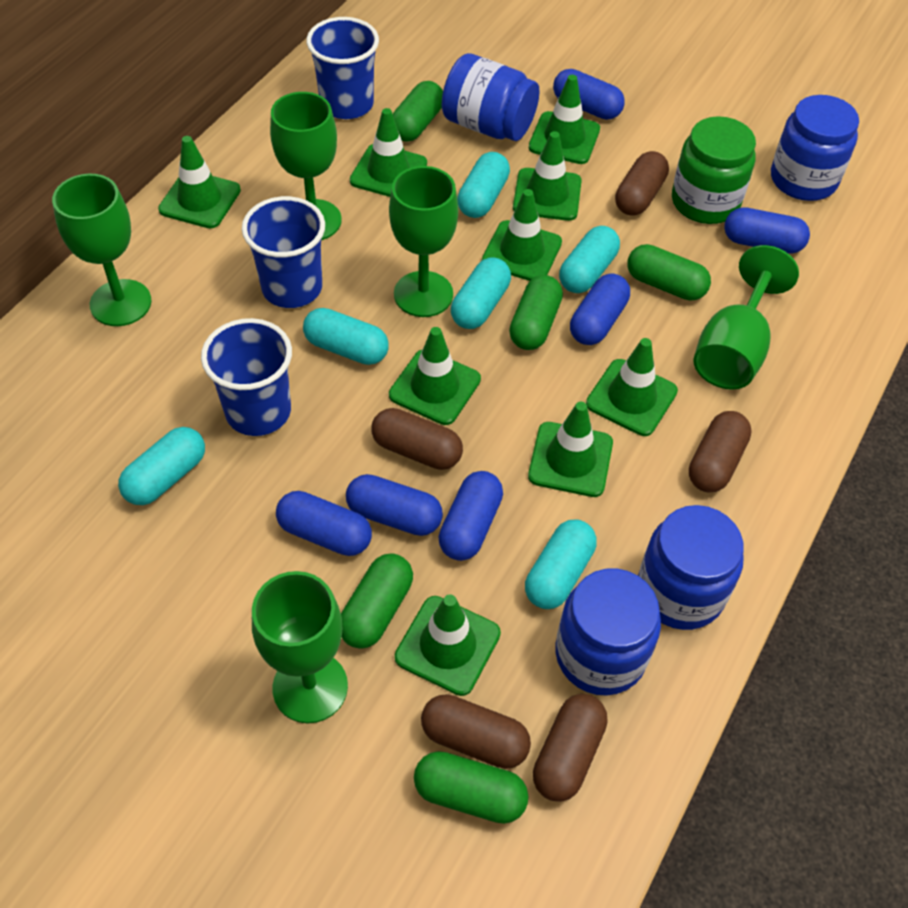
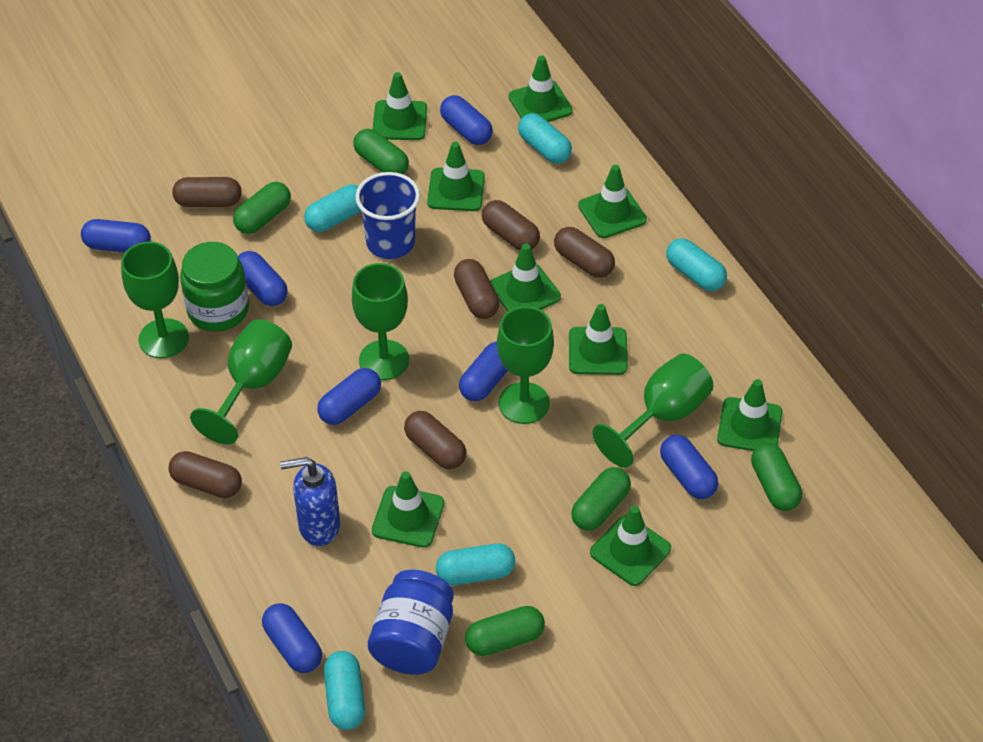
blue capsule: [276,491,372,556] [346,474,443,536] [439,471,503,561] [553,69,625,120] [570,274,630,345] [724,207,810,254] = 6 -> [81,219,151,252] [237,251,288,306] [262,604,322,673] [317,368,381,425] [440,95,493,145] [459,341,508,401] [660,435,718,499] = 7
blue cup: [201,318,292,436] [242,196,325,308] [306,17,379,119] = 3 -> [355,172,420,259] = 1
blue jar: [442,53,540,141] [555,568,661,696] [638,505,744,630] [771,95,859,201] = 4 -> [368,570,454,675] = 1
blue soap dispenser: none = 0 -> [280,457,340,546] = 1
brown capsule: [371,408,463,470] [421,694,531,769] [533,694,608,802] [615,151,669,216] [689,411,752,492] = 5 -> [169,451,242,498] [172,177,242,207] [404,411,466,469] [454,259,500,319] [482,200,540,250] [554,227,615,278] = 6
turquoise capsule: [118,427,205,505] [303,308,389,365] [451,257,511,329] [457,152,510,218] [525,519,597,609] [559,226,620,293] = 6 -> [304,184,361,232] [324,651,365,730] [436,544,515,585] [518,113,572,164] [666,238,727,291] = 5

